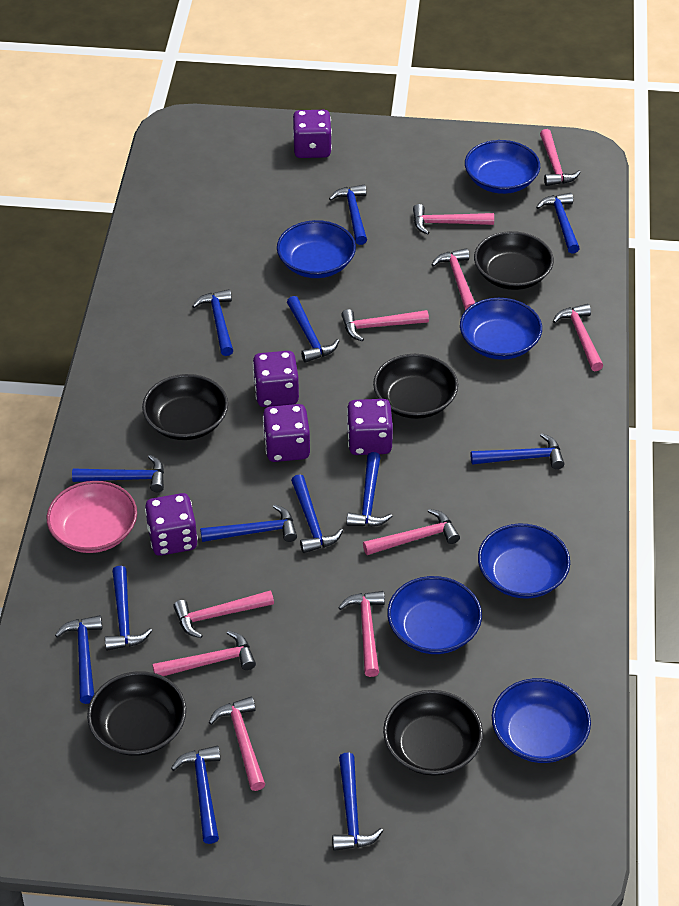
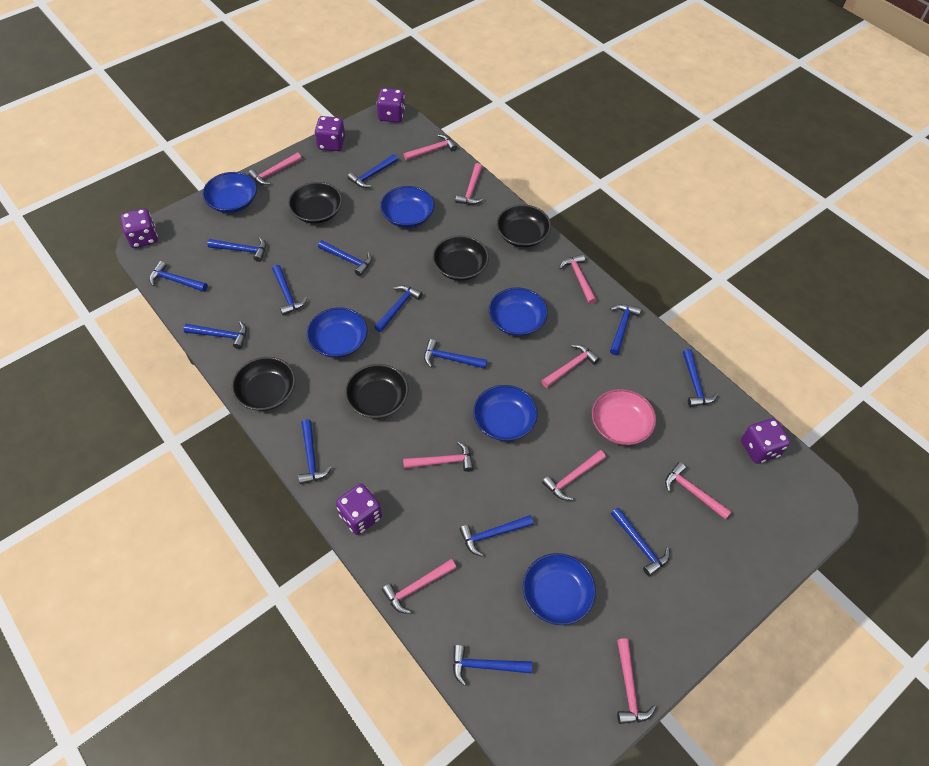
blue hammer: [55,615,103,704] [72,455,164,492] [105,566,152,651] [171,745,221,844] [192,289,233,356] [200,504,297,542] [287,296,339,363] [291,474,343,553] [329,185,367,245] [332,753,383,851] [346,452,393,527] [471,433,564,469] [536,193,580,254] = 13 -> [149,261,208,292] [184,321,247,349] [208,238,266,262] [272,265,308,315] [298,419,332,484] [318,240,372,276] [348,154,398,188] [375,285,423,332] [424,339,487,369] [453,645,532,686] [460,515,534,556] [610,304,641,355] [611,508,670,577] [683,349,718,407] = 14

